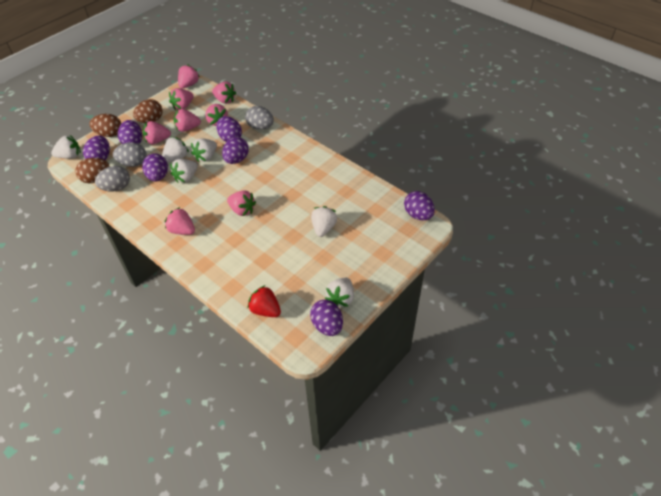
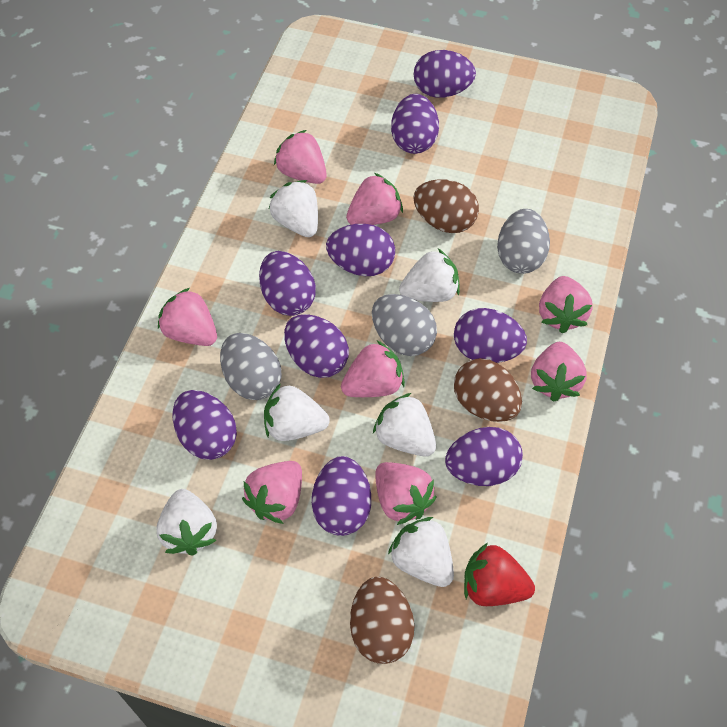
purple egg: [83,136,110,160] [118,120,142,144] [142,153,168,181] [216,116,242,142] [222,137,249,164] [310,300,343,336] [404,191,435,220] = 7 -> [173,390,237,460] [259,251,316,316] [284,314,349,378] [312,456,371,536] [326,224,395,276] [391,94,439,154] [414,50,476,98] [445,427,523,486] [454,308,527,363] = 9

